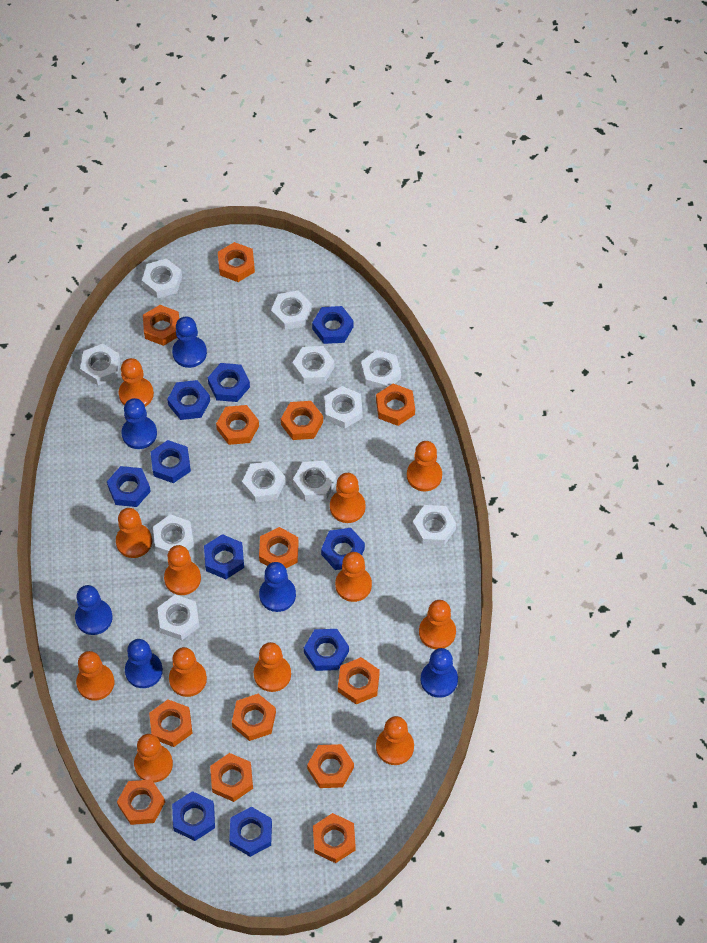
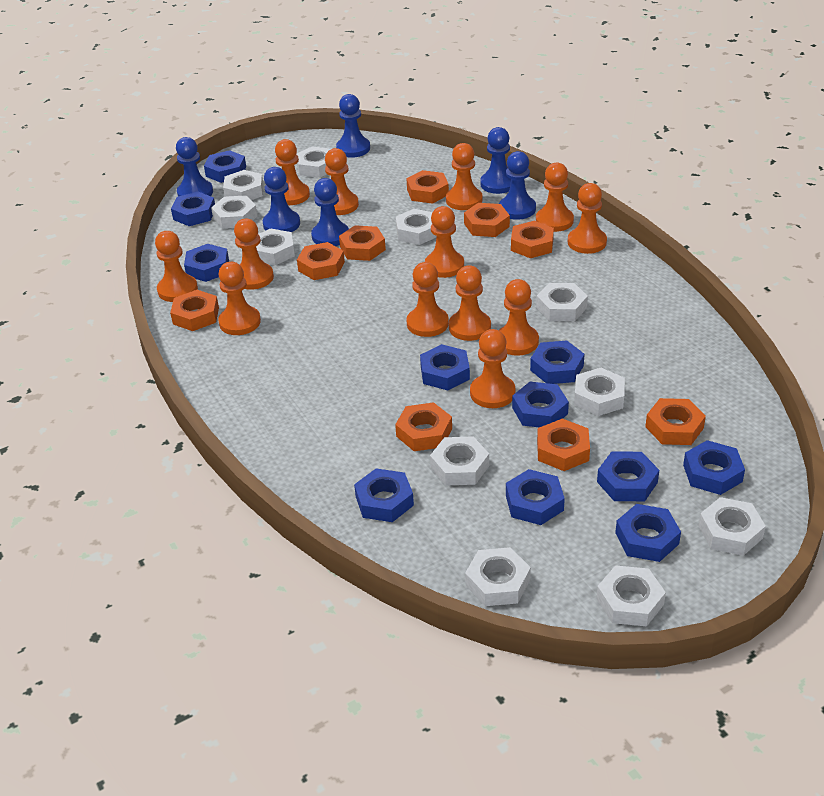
blue nut: [107,466,151,507] [150,440,191,483] [167,380,210,420] [172,791,215,841] [204,534,244,579] [208,363,250,402] [229,807,272,857] [304,629,349,671] [312,306,354,344] [321,528,365,570] = 10 -> [171,192,215,226] [184,244,229,282] [204,150,246,183] [354,469,414,522] [420,344,470,390] [506,469,565,525] [512,382,569,427] [530,340,584,384] [597,451,659,501] [615,504,681,562] [683,440,745,495] = 11
orange nut: [117,779,165,825] [143,305,180,346] [149,699,193,747] [210,753,253,802] [216,405,259,445] [218,242,255,282] [232,694,276,741] [259,527,299,568] [281,401,323,440] [307,744,354,788] [313,813,356,863] [338,657,380,704] [376,384,415,426] = 13 -> [170,290,219,331] [297,242,345,280] [339,225,386,261] [395,402,452,451] [406,170,449,204] [464,203,510,237] [511,221,554,258] [537,419,590,471] [645,398,706,445] = 9
orange pawn: [76,651,114,701] [116,508,152,558] [119,358,154,407] [134,734,173,783] [164,545,201,595] [169,647,207,697] [254,642,291,692] [330,473,366,523] [335,552,372,602] [376,716,414,765] [407,441,442,491] [419,600,456,649] = 12 -> [155,231,198,302] [218,262,261,335] [234,219,274,290] [275,139,310,205] [325,148,359,215] [407,262,449,337] [425,206,464,278] [446,143,483,210] [449,265,491,341] [470,329,515,408] [499,279,539,356] [536,163,574,232] [568,183,607,254] = 13

